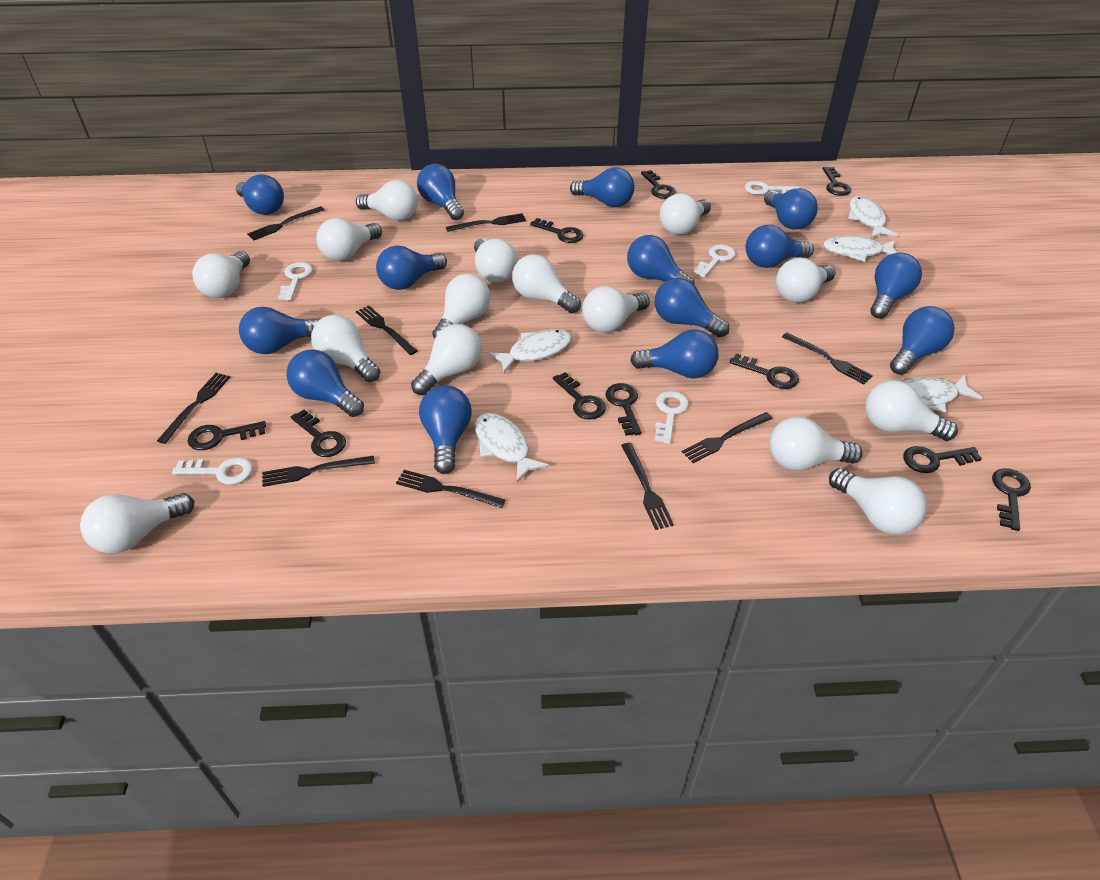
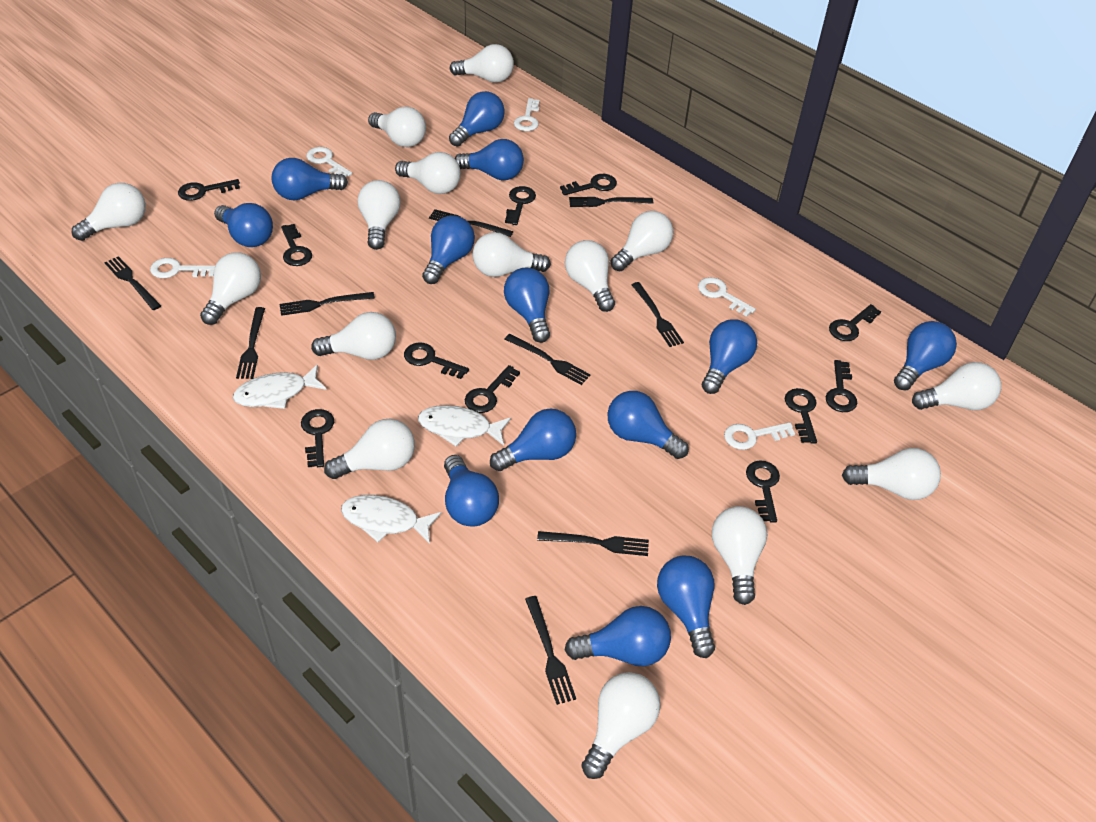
black key: [187,421,266,450] [291,410,346,457] [530,218,583,243] [553,372,606,420] [605,383,642,436] [641,170,676,199] [730,353,799,389] [823,167,851,196] [903,446,982,473] [992,468,1031,531] = 10 -> [178,179,240,201] [281,224,312,266] [301,409,334,467] [404,342,469,379] [465,365,520,413] [505,186,536,225] [560,174,617,195] [746,460,780,523] [785,388,817,444] [826,360,857,412] [829,304,881,341] = 11
blue light bulb: [236,174,284,215] [239,307,320,354] [286,350,364,417] [376,245,447,290] [417,164,464,220] [419,385,472,474] [570,167,634,207] [627,235,694,284] [630,329,719,379] [654,278,730,337] [746,225,814,268] [764,188,818,230] [870,252,922,319] [890,306,955,375] = 14 -> [214,203,273,247] [272,158,348,200] [422,215,475,284] [444,455,499,526] [449,91,505,147] [455,139,524,180] [490,409,576,471] [504,268,550,343] [565,606,671,666] [607,391,689,459] [657,556,715,658] [702,319,757,394] [894,321,957,391] = 13
white fish: [475,413,549,482] [488,329,572,373] [823,236,898,262] [848,196,898,238] [903,375,983,413] = 5 -> [233,365,327,409] [341,495,441,544] [418,405,511,446] = 3

